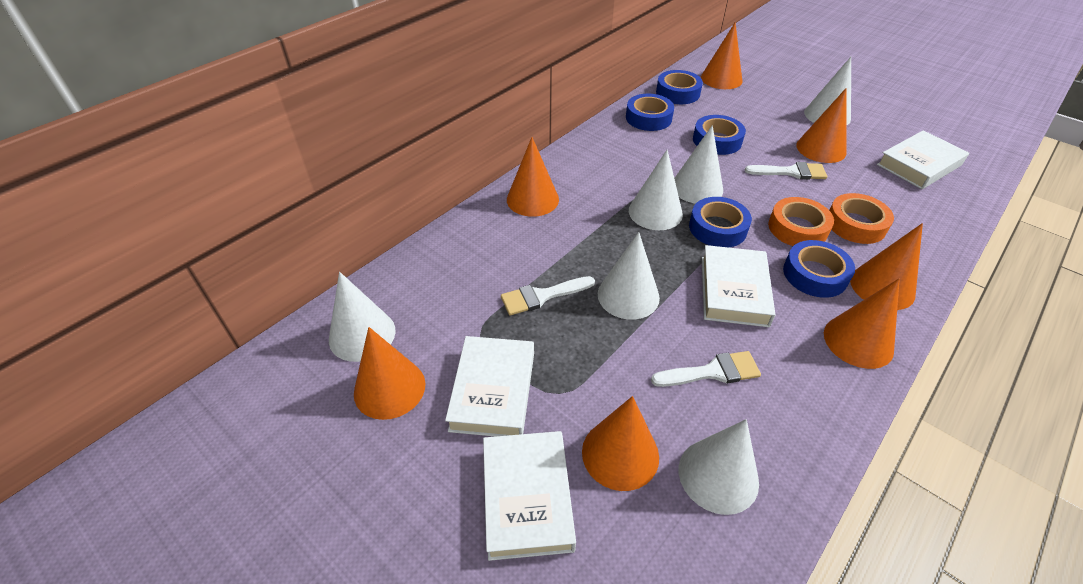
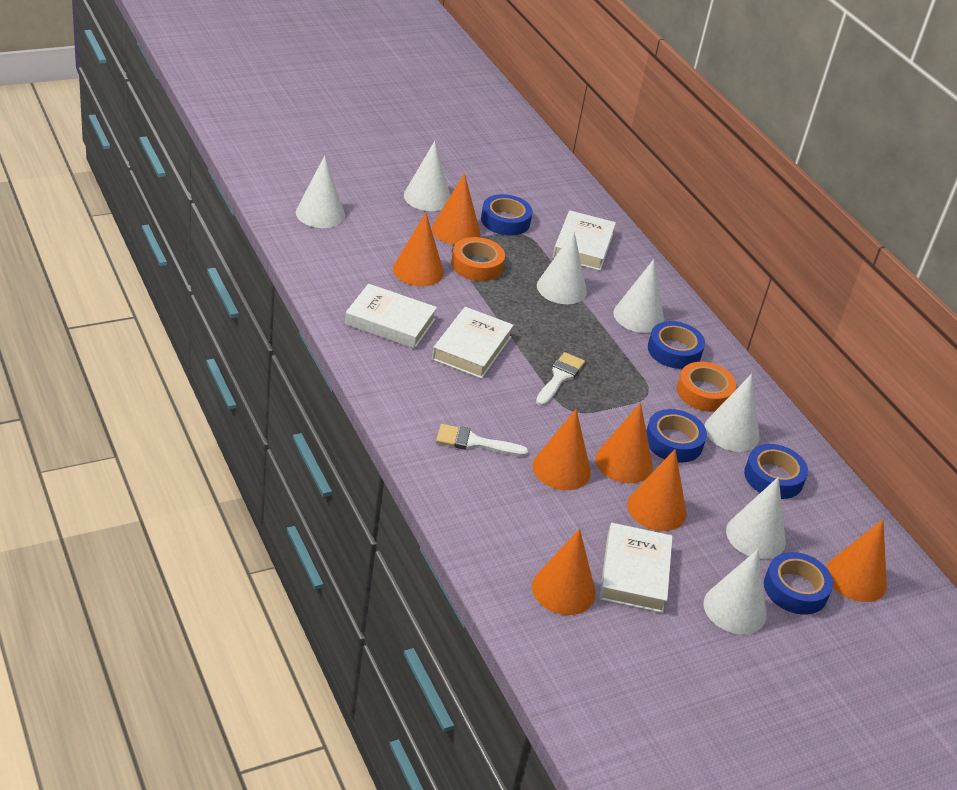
white brush: [501,276,595,315] [651,351,761,387] [745,162,827,180] = 3 -> [436,424,528,457] [536,352,585,406] = 2
white cone: [329,272,396,362] [598,232,660,320] [629,149,683,230] [674,125,723,204] [679,419,759,515] [804,57,851,126] = 6 -> [296,156,345,228] [404,141,450,211] [537,232,587,304] [613,259,664,333] [703,549,767,634] [705,374,760,452] [726,477,786,559] = 7

